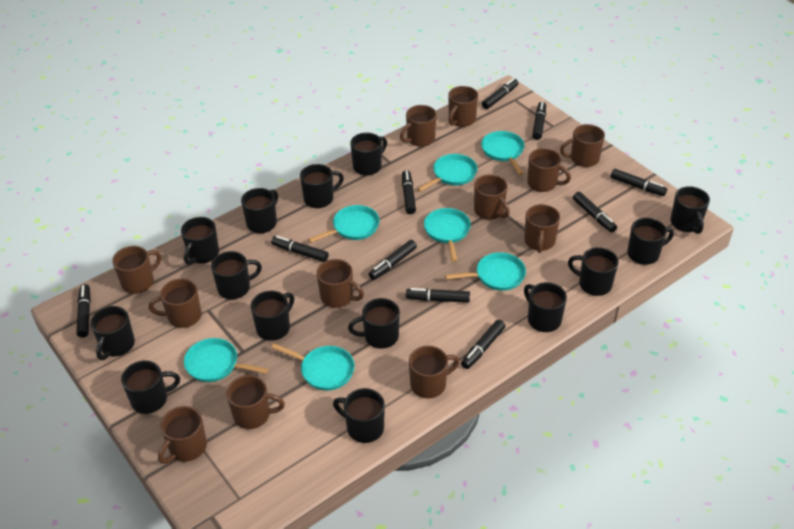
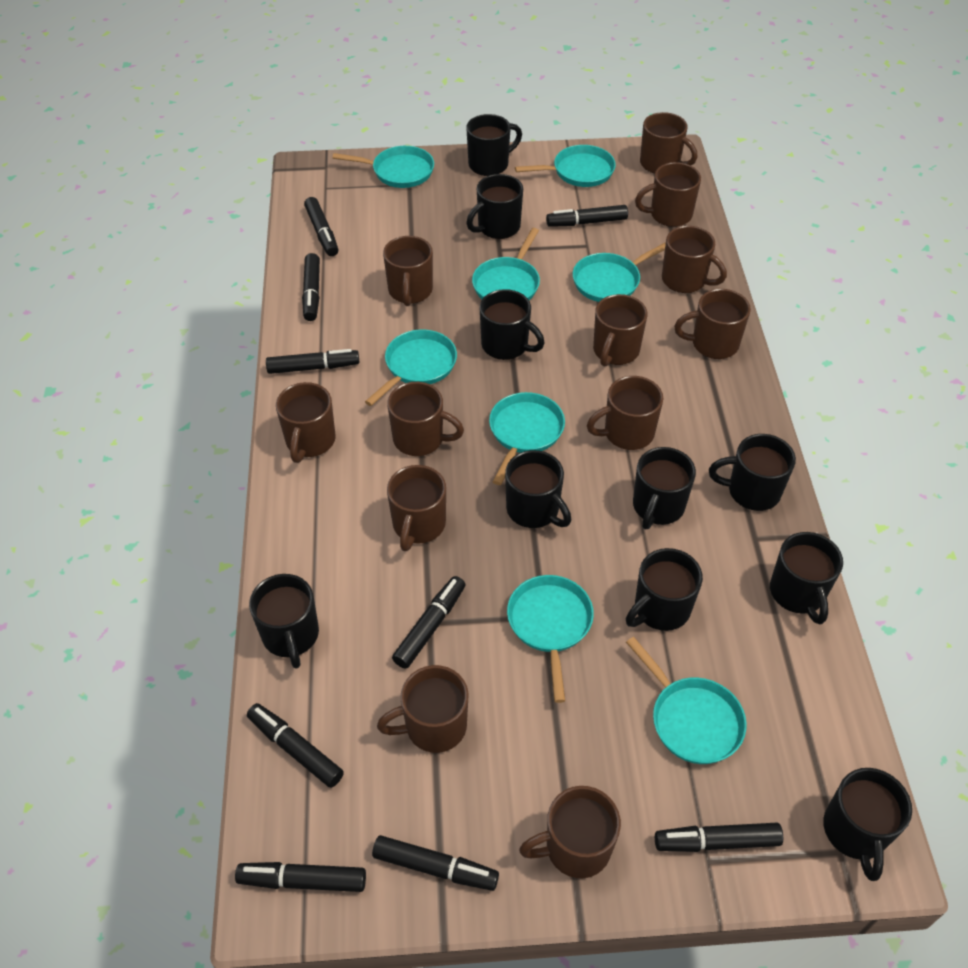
black marker: [76,284,91,337] [271,236,329,262] [369,240,417,280] [402,170,416,214] [406,288,470,303] [461,320,505,369] [482,78,518,109] [532,102,546,140] [573,192,617,232] [611,169,667,196] = 10 -> [235,862,366,892] [247,703,344,788] [266,349,359,374] [302,253,320,321] [304,197,338,256] [372,835,499,891] [392,576,466,669] [546,205,628,227] [655,823,783,852] = 9
black mug: [90,306,135,360] [121,360,180,414] [181,217,219,265] [211,251,262,299] [241,188,278,233] [251,291,294,341] [300,164,344,208] [333,388,385,443] [348,298,400,349] [350,133,387,176] [524,282,567,332] [568,247,618,296] [627,218,674,265] [670,186,710,234] = 14 -> [249,574,319,668] [466,114,522,176] [466,174,523,239] [480,289,545,360] [505,450,571,528] [626,548,703,631] [633,447,696,529] [709,434,796,511] [770,532,843,624] [823,768,912,881] = 10
turquoise pan: [184,338,268,382] [271,343,355,391] [308,205,380,243] [417,154,477,192] [424,208,471,262] [445,252,526,291] [481,131,524,175] = 7 -> [332,146,434,188] [365,330,457,406] [472,228,540,300] [489,392,565,485] [507,575,594,703] [515,145,616,187] [573,242,666,302] [626,637,746,764] = 8

